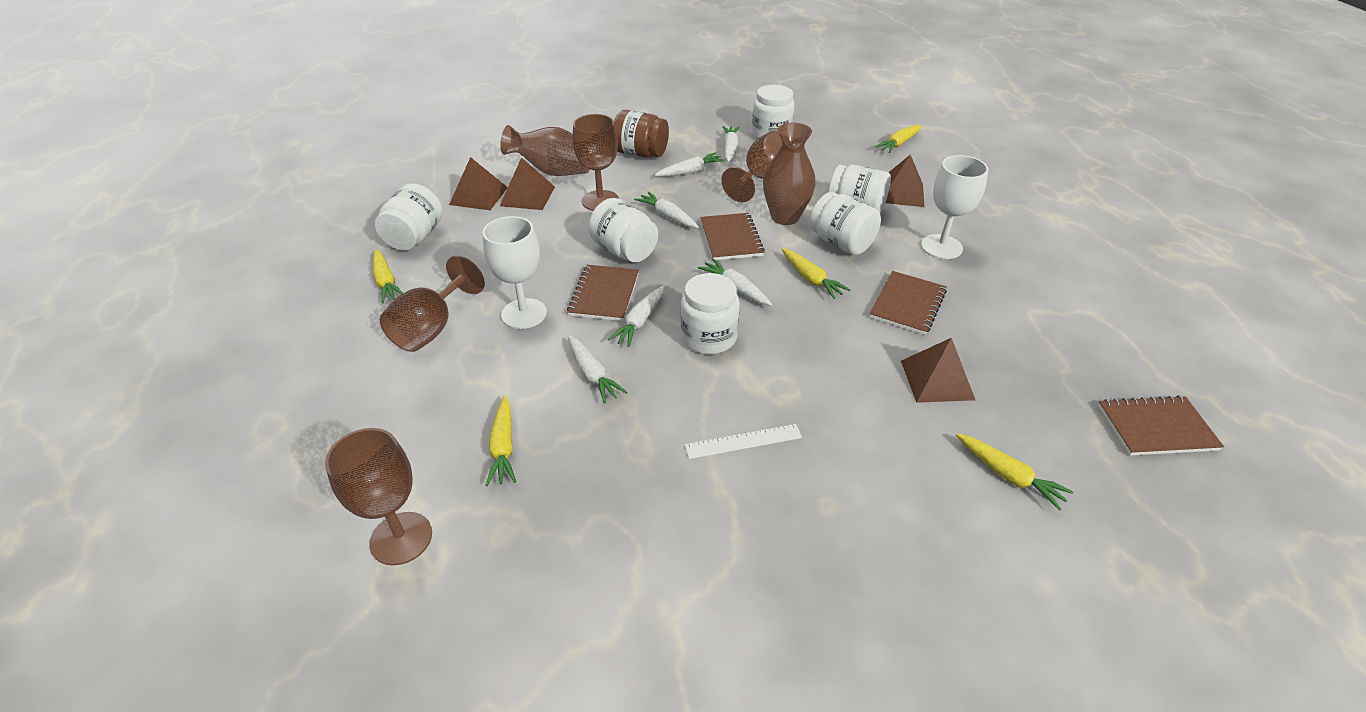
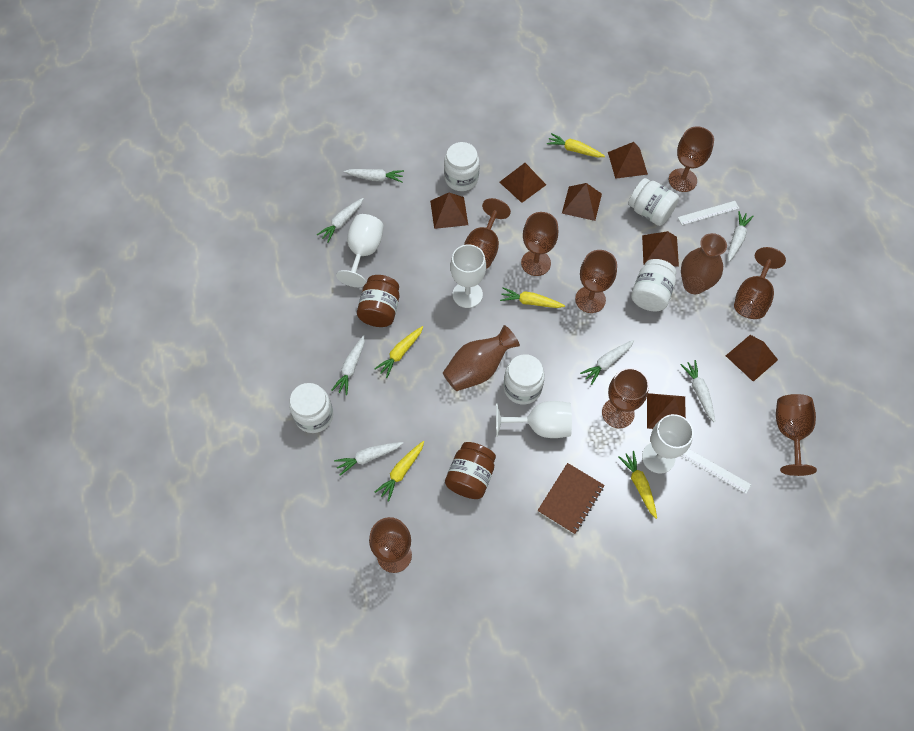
brown goblet: [325,428,432,565] [380,255,485,352] [573,114,619,211] [721,131,782,202] = 4 -> [369,517,412,573] [464,198,511,269] [521,212,558,276] [575,250,617,313] [602,368,649,428] [669,126,714,192] [734,247,786,319] [776,394,817,476] = 8
brown jar: [614,110,669,158] = 1 -> [357,275,399,327] [445,442,496,499] = 2
brown notebook: [567,265,639,321] [700,213,765,260] [870,271,947,335] [1098,395,1224,456] = 4 -> [537,463,604,534] = 1
brown pyramid: [449,157,508,210] [500,157,555,210] [886,154,924,207] [901,338,975,403] = 4 -> [430,193,468,229] [499,163,546,203] [562,183,602,221] [608,142,648,179] [642,231,679,267] [647,393,686,429] [726,335,778,382] = 7
white carrot: [568,335,627,403] [607,286,664,347] [634,192,699,228] [655,152,725,177] [698,258,772,306] [722,126,740,162] = 6 -> [317,198,364,243] [332,335,365,395] [334,442,403,476] [344,169,404,182] [580,340,634,385] [680,360,715,422] [728,211,753,262] = 7
white goblet: [482,216,547,329] [921,155,988,259] = 2 -> [336,214,384,287] [450,244,486,308] [496,401,572,438] [642,414,694,473] = 4
white jar: [375,183,443,250] [588,198,658,262] [681,273,740,354] [752,85,795,139] [810,192,881,255] [828,165,891,215] = 6 -> [289,383,333,433] [444,142,479,191] [504,354,545,405] [628,178,679,226] [631,259,676,311] = 5
white ruler: [685,424,802,459] = 1 -> [678,201,739,225] [681,449,751,494] = 2

